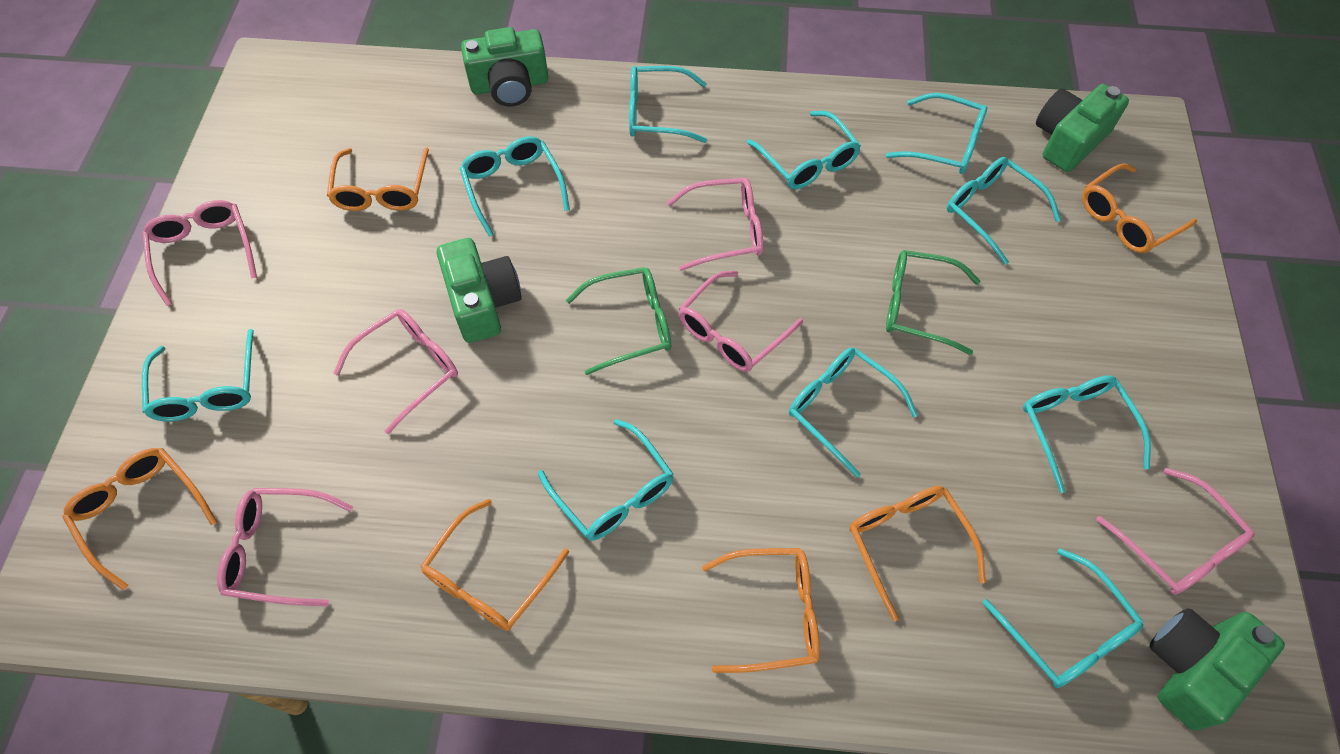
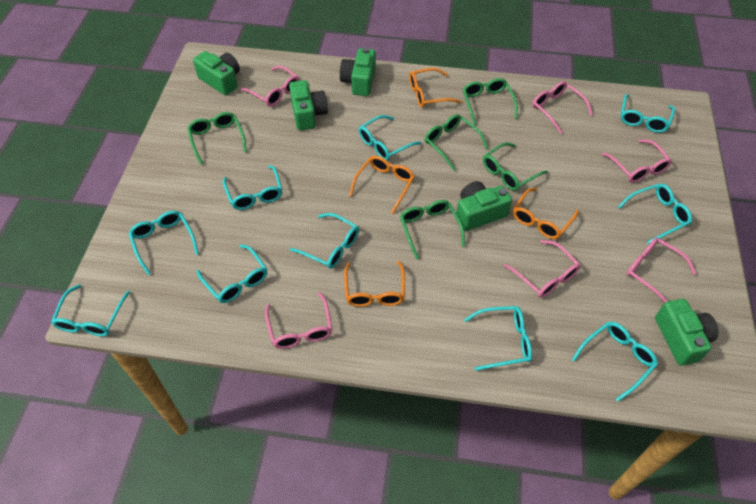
green camera: [437,238,522,343] [461,27,549,107] [1036,84,1129,172] [1149,608,1285,731] = 4 -> [193,51,240,95] [289,80,328,130] [340,47,376,96] [457,181,512,231] [655,299,719,366] = 5
green glasses: [566,267,671,375] [886,250,980,355] = 2 -> [187,112,247,165] [400,200,465,260] [425,114,488,170] [463,78,518,125] [483,142,548,191] = 5
orange glasses: [62,448,217,591] [327,147,429,211] [420,499,569,631] [702,548,820,673] [849,486,986,621] [1082,163,1197,253] = 6 -> [344,261,405,307] [349,156,415,214] [409,68,462,108] [513,188,579,239] = 4

